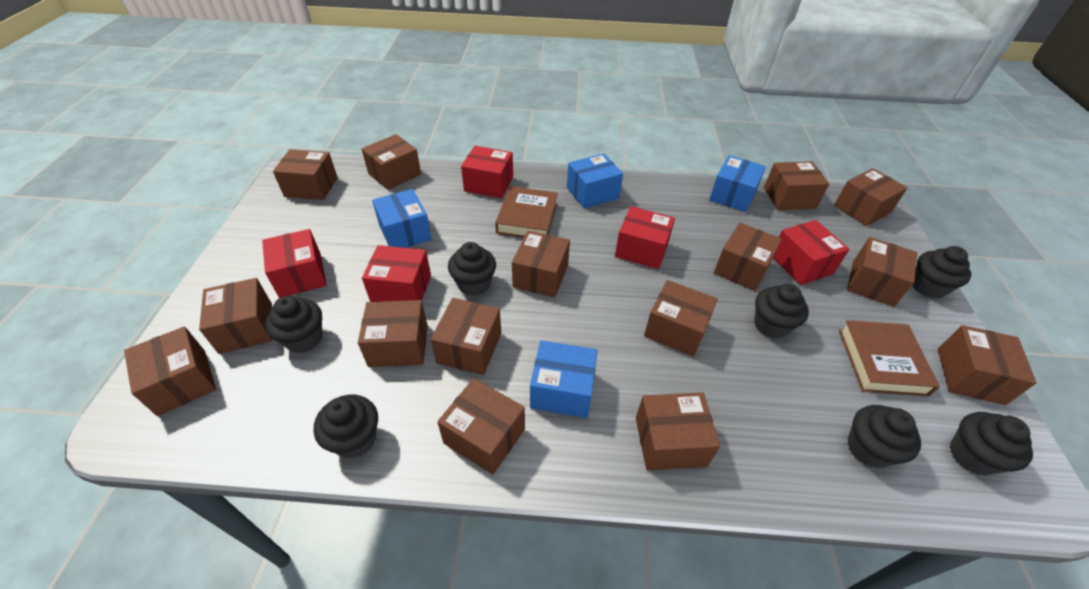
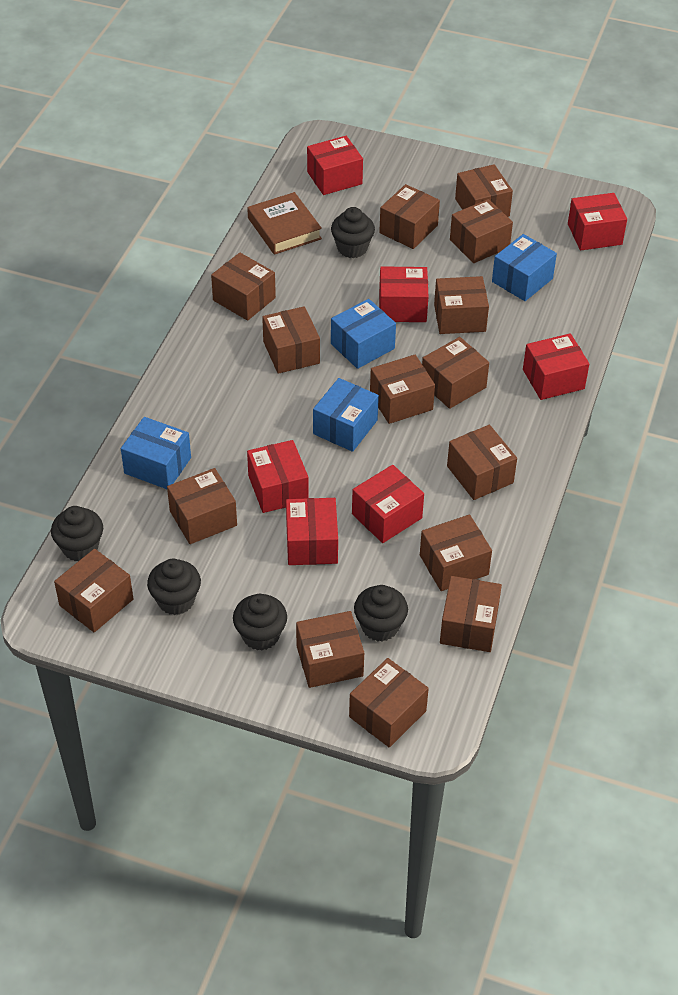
black cupcake: [265,296,322,353] [314,394,378,459] [448,242,496,296] [754,284,809,339] [847,405,921,468] [912,246,971,299] [950,412,1033,476] = 7 -> [51,506,103,561] [147,559,201,615] [233,594,287,650] [331,207,375,258] [354,585,408,642] = 5
brown book: [495,186,558,238] [839,320,940,396] = 2 -> [247,192,322,255] = 1
red box: [262,229,327,298] [362,245,431,302] [461,146,513,198] [615,206,675,269] [773,220,849,285] = 5 -> [247,440,309,513] [286,498,338,565] [307,136,363,195] [352,465,424,543] [379,266,429,322] [523,333,589,400] [568,193,627,251] = 7

